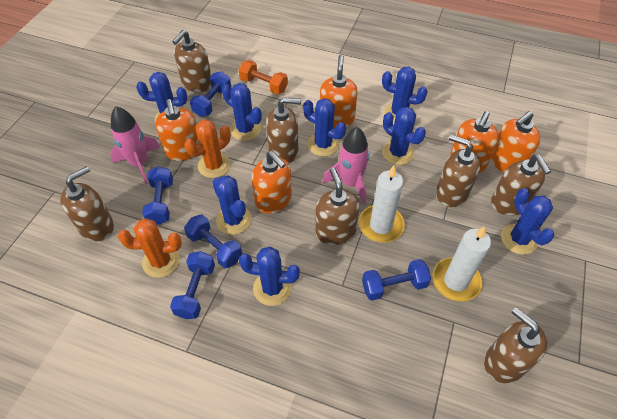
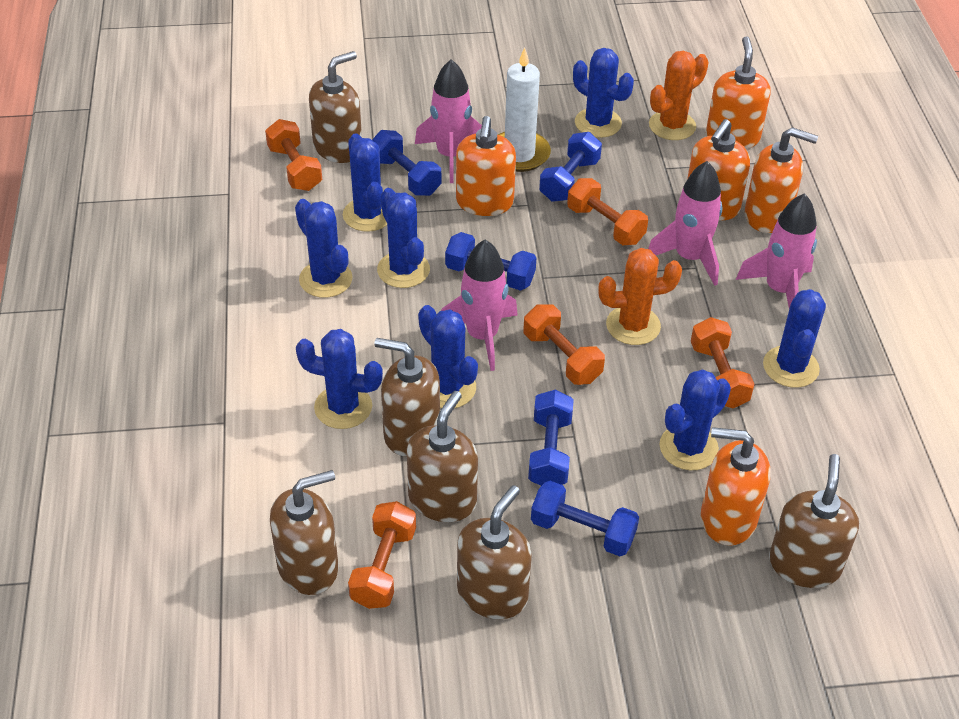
brown soap dispenser: [60,166,114,241] [172,30,211,92] [266,97,301,163] [315,168,360,245] [436,135,481,207] [484,307,547,383] [491,155,551,216] = 7 -> [270,470,338,595] [309,51,362,163] [374,338,440,456] [407,391,478,522] [457,485,532,619] [769,454,859,588] = 6
orange dumbbell: [239,60,288,94] = 1 -> [265,119,322,191] [348,501,416,609] [523,304,605,385] [567,178,648,245] [691,317,755,409] = 5
pink rocket: [110,106,160,184] [322,127,370,205] = 2 -> [415,59,482,183] [441,239,518,371] [648,161,722,286] [736,193,817,308] = 4
white candle: [359,166,405,243] [432,226,491,302] = 2 -> [498,48,551,172] = 1

